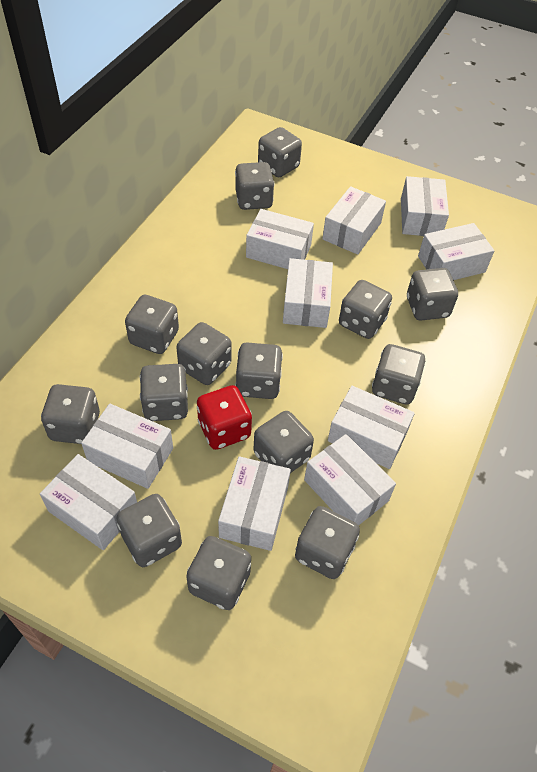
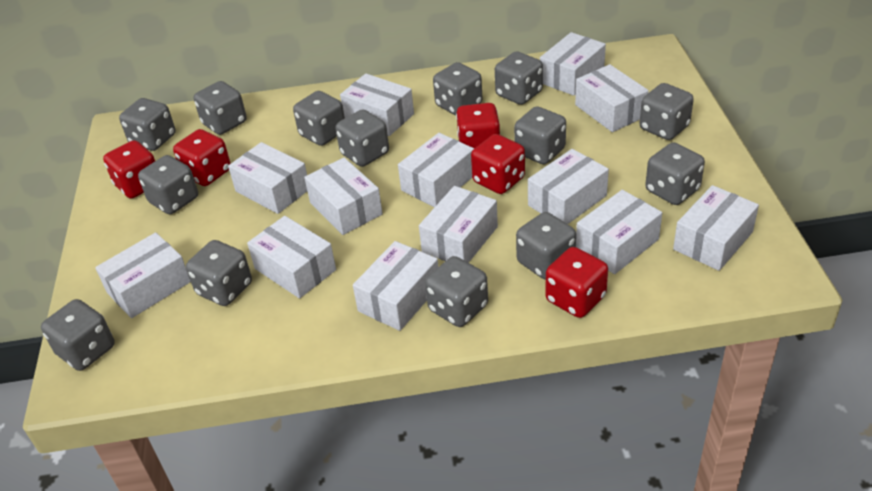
red dice: [197,385,252,450] = 1 -> [103,140,155,198] [173,129,231,186] [456,103,500,149] [471,134,525,194] [545,247,608,318] = 5
white box: [40,454,137,550] [81,404,173,489] [218,456,291,551] [246,209,314,269] [283,258,333,328] [304,434,396,525] [322,186,386,255] [328,386,415,469] [401,176,449,236] [418,223,494,280] = 10 -> [95,232,191,318] [228,142,307,214] [247,216,336,299] [304,158,383,235] [340,73,414,136] [353,241,438,331] [398,133,474,207] [419,186,498,263] [528,149,609,224] [540,32,606,96] [575,64,649,132] [576,190,662,274] [673,185,759,271] = 13

